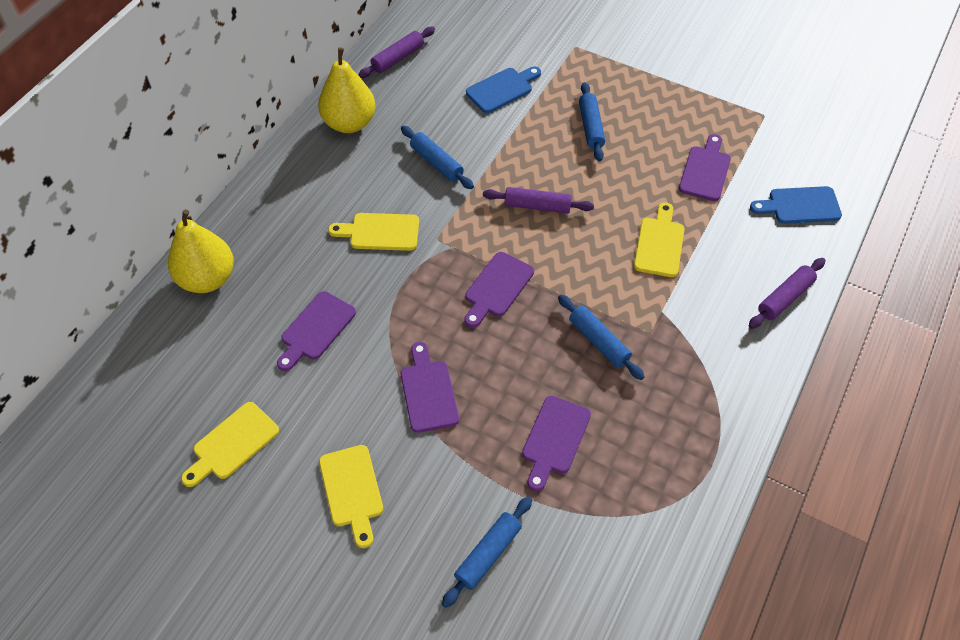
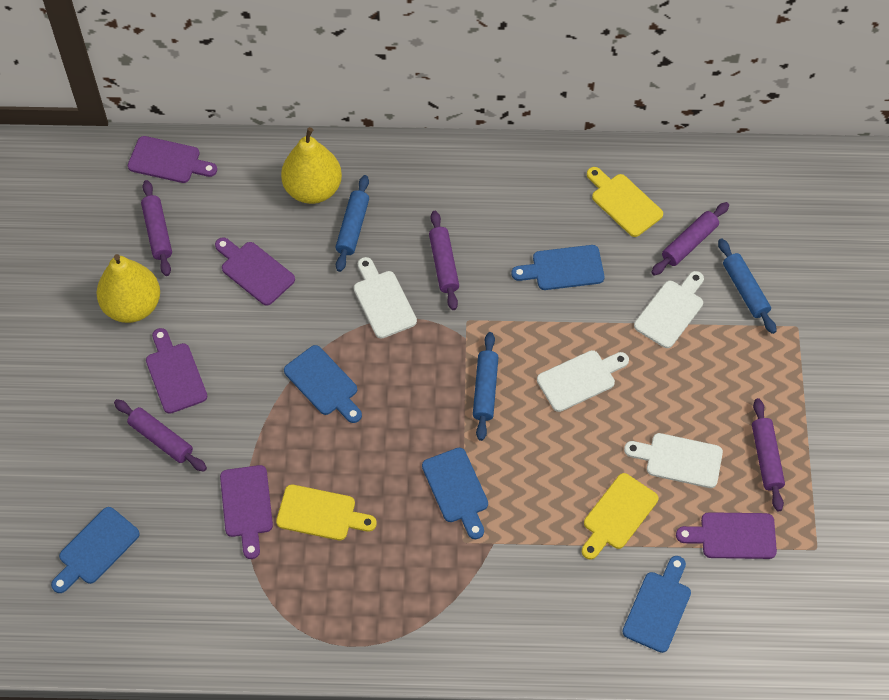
blue cutting board: [466,67,541,113] [750,186,842,224] = 2 -> [51,507,140,593] [284,345,362,423] [422,448,488,539] [511,245,604,290] [622,556,691,653] = 5
blue rolling pin: [401,126,474,189] [442,496,532,608] [558,295,645,380] [579,82,605,161] = 4 -> [336,175,369,272] [473,332,499,441] [718,238,776,334] = 3
purple rolling pin: [358,27,435,78] [483,187,594,214] [749,258,825,329] = 3 -> [114,399,207,472] [141,180,172,276] [429,211,459,310] [651,202,729,276] [752,398,785,511] = 5
white cutting board: none = 0 -> [354,257,417,339] [537,350,629,412] [624,433,723,488] [634,271,704,348] = 4
yellow cutting board: [181,402,279,487] [319,445,383,548] [328,213,419,251] [634,202,684,277] = 4 -> [276,485,377,540] [582,473,658,560] [587,167,663,237] = 3

